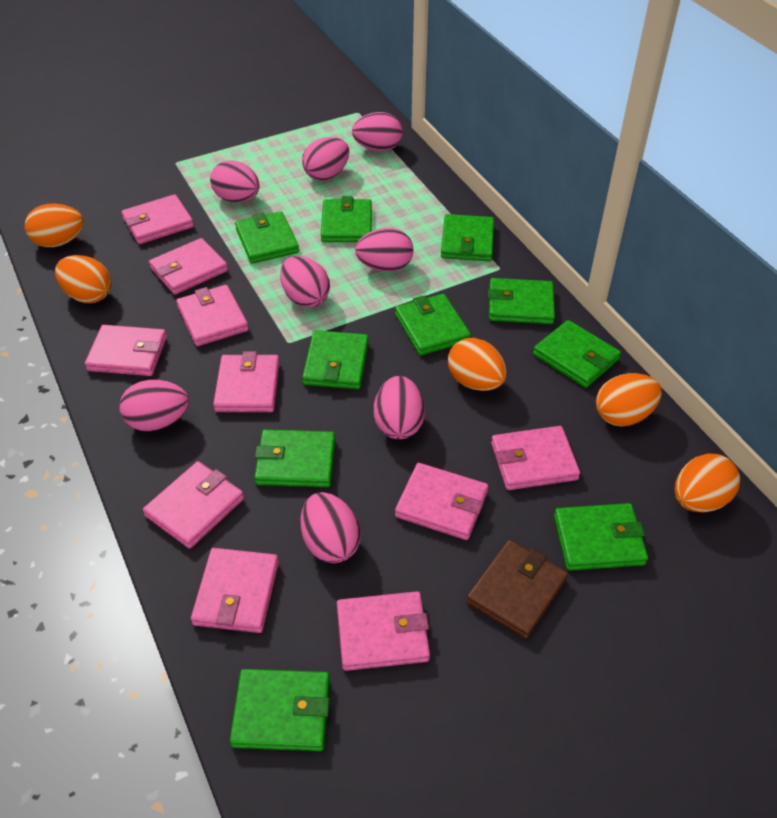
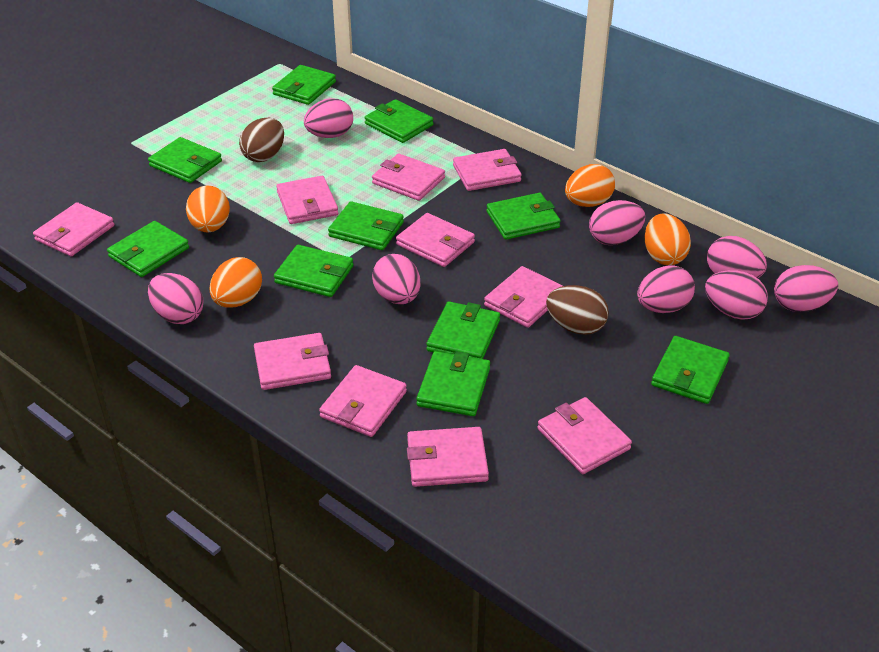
brown egg: none = 0 -> [239,118,284,162] [546,285,609,335] = 2
brown wallet: [466,540,568,639] = 1 -> none = 0
orange egg: [25,204,84,247] [55,255,111,303] [448,338,507,391] [596,373,662,427] [675,454,740,512] = 5 -> [186,186,230,232] [209,257,262,308] [565,164,615,207] [644,214,691,265] = 4

